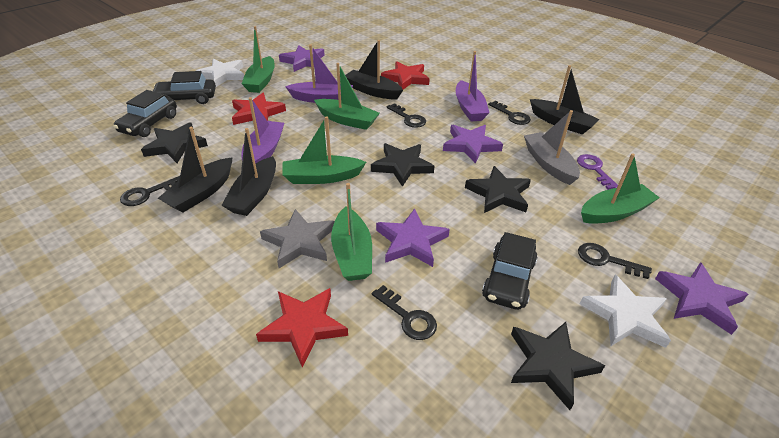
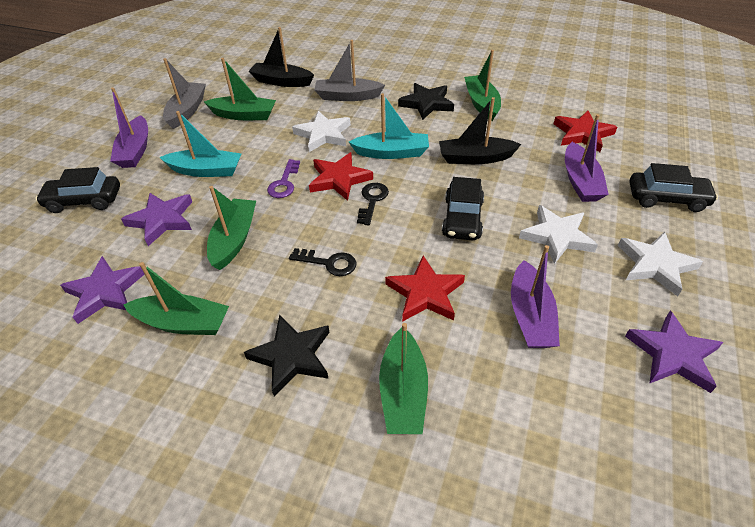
black boat: [158,127,232,213] [221,128,276,216] [345,40,403,99] [530,65,599,135] = 4 -> [248,27,314,87] [439,97,521,164] = 2
black key: [120,176,180,206] [372,285,437,340] [387,103,426,128] [488,101,531,125] [578,243,652,279] = 5 -> [289,248,357,276] [357,183,389,225] = 2
black star: [141,123,208,163] [371,143,434,187] [465,166,531,213] [511,322,605,410] = 4 -> [244,315,330,397] [398,83,454,120] = 2
grey boat: [524,110,580,185] = 1 -> [163,58,206,129] [314,40,385,101] = 2
grey star: [260,209,334,268] = 1 -> none = 0
purple star: [279,45,325,72] [376,209,450,267] [443,125,503,164] [655,262,748,335] = 4 -> [60,256,145,324] [121,193,192,246] [625,310,723,393] = 3
turquoise boat: none = 0 -> [160,111,242,177] [349,93,429,159] = 2
white star: [196,59,244,87] [580,275,671,348] = 2 -> [292,111,351,152] [519,205,598,264] [618,232,703,297] = 3

